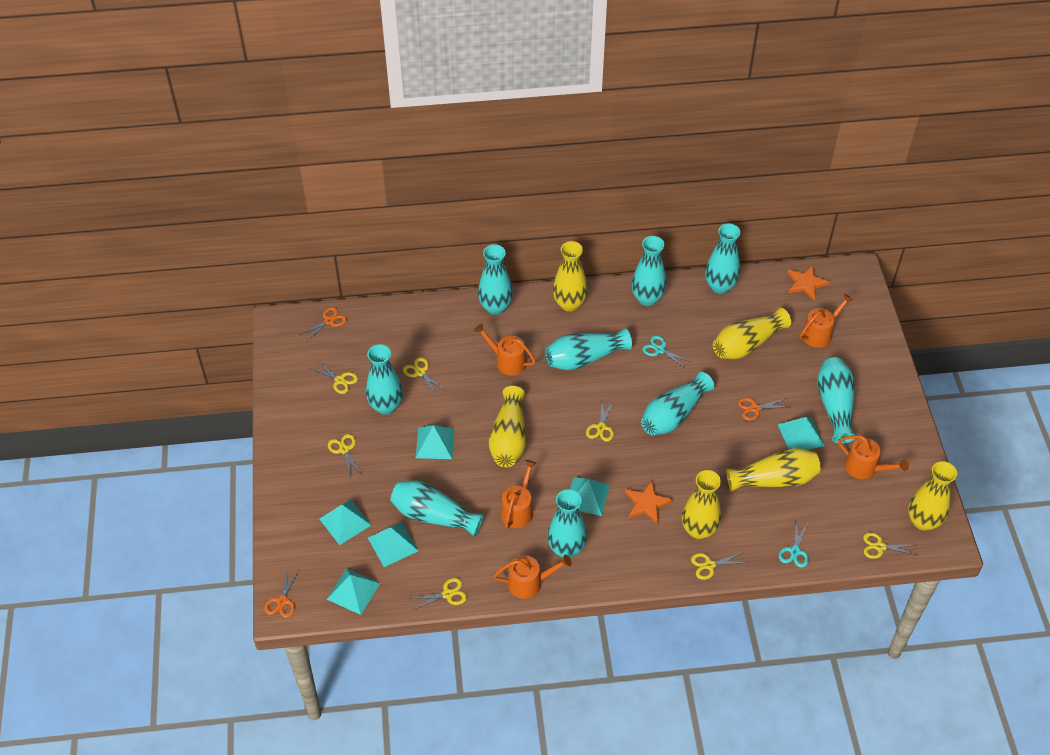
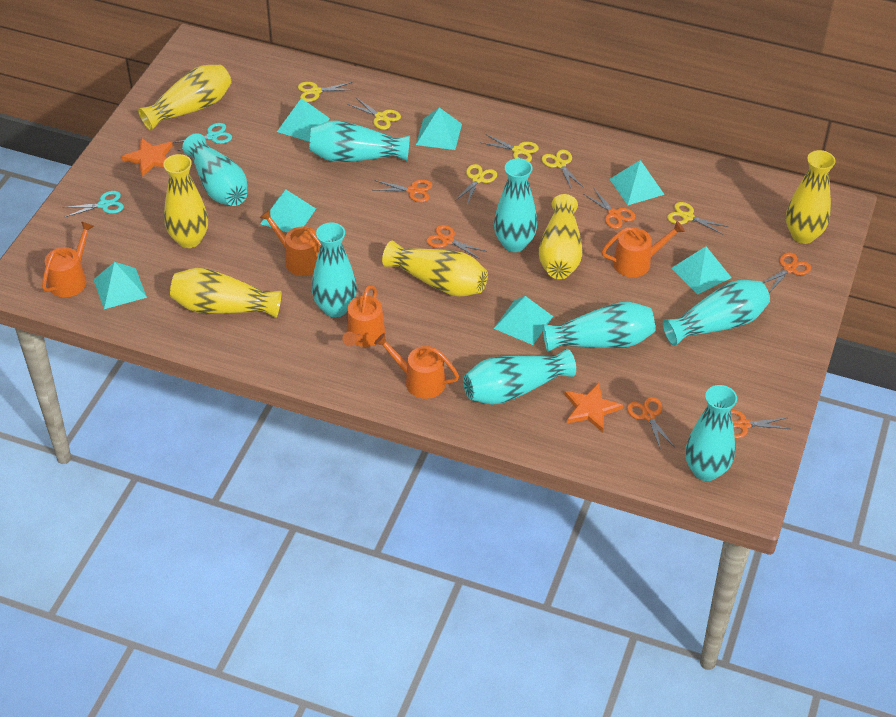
orange scissors: [264,567,299,618] [299,307,347,341] [738,398,787,421] = 3 -> [375,180,432,202] [426,225,486,259] [584,189,635,229] [627,397,674,450] [731,410,790,439] [762,252,811,293] = 6
turquoise pyramid: [319,500,371,545] [327,568,380,615] [368,522,419,567] [415,425,454,459] [570,477,609,516] [778,417,825,450] = 6 -> [93,262,147,309] [260,190,316,233] [277,98,330,142] [416,107,462,150] [494,296,553,345] [610,160,665,205] [671,246,732,294] = 7
turquoise vase: [366,344,403,415] [390,480,484,537] [478,244,513,315] [545,328,632,370] [547,489,587,558] [632,236,666,306] [641,372,714,435] [705,223,741,294] [817,357,855,444] = 9 -> [182,133,247,206] [309,121,410,162] [312,223,357,318] [463,349,576,405] [494,158,537,252] [543,302,655,352] [663,280,770,346] [685,385,737,481] = 8
yellow scissors: [310,361,358,394] [328,434,362,477] [403,357,445,396] [411,578,467,610] [586,400,614,442] [691,552,748,580] [863,532,917,559] = 7 -> [298,82,354,102] [347,97,401,130] [455,164,497,205] [482,134,539,162] [541,150,584,190] [667,202,729,234] = 6

